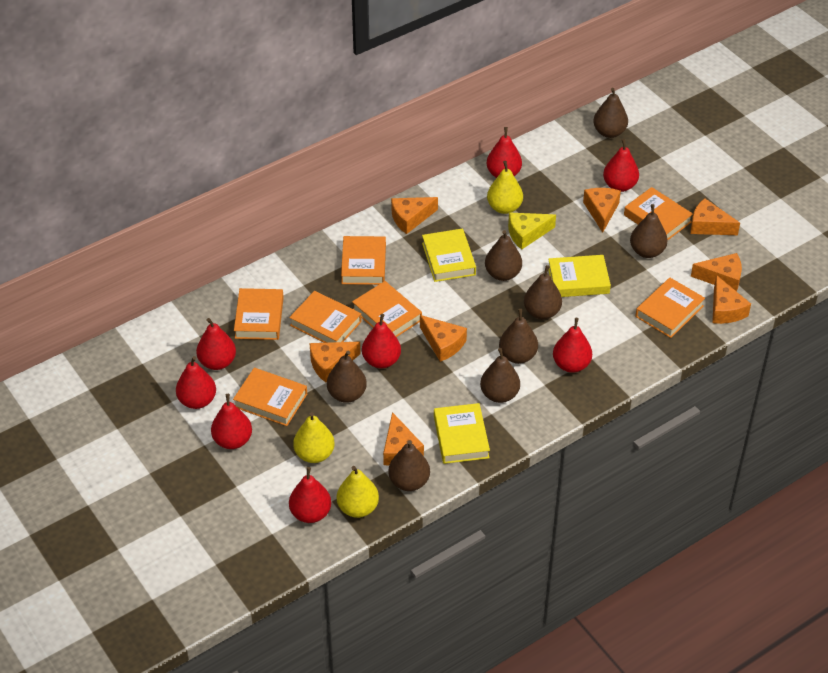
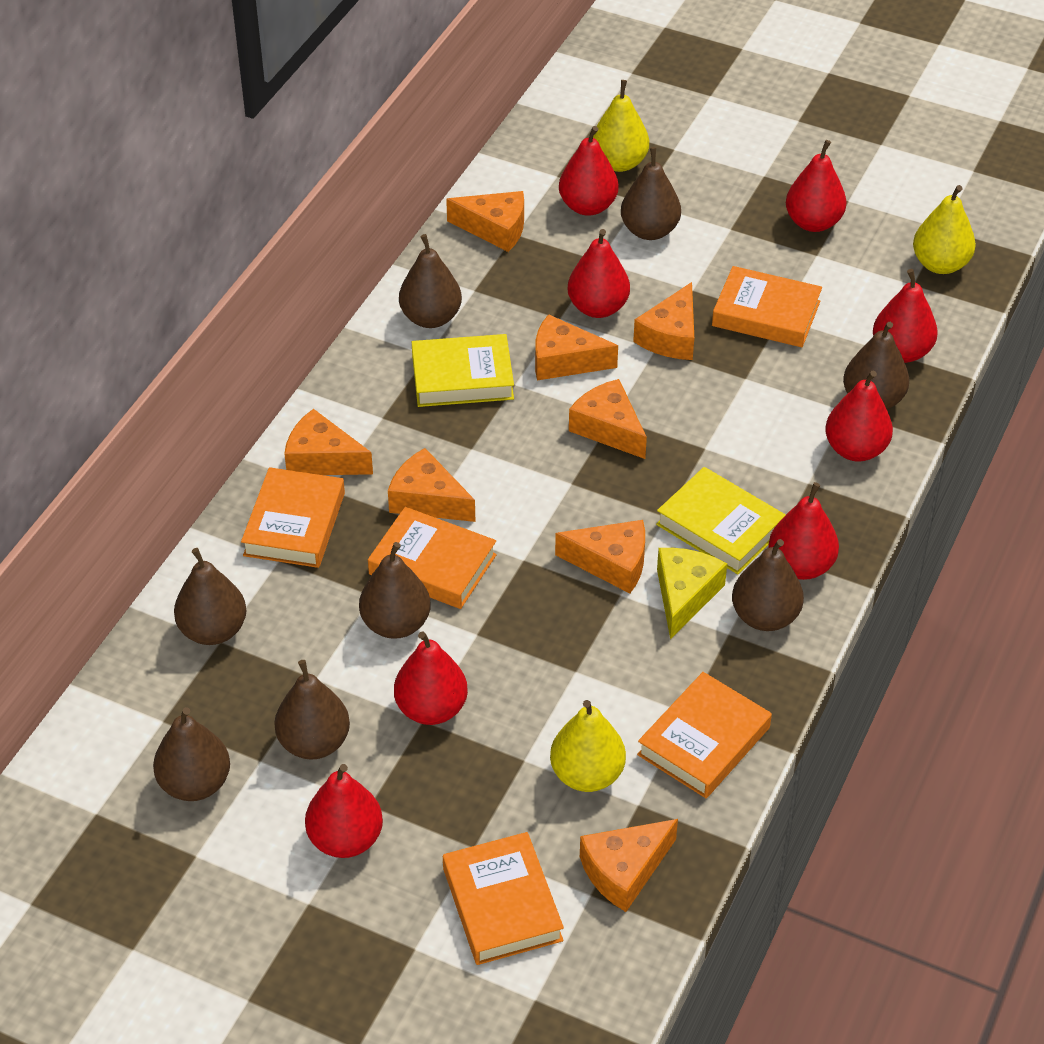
orange book: [233,368,307,426] [234,288,284,340] [289,291,362,343] [341,236,386,285] [352,281,422,337] [624,187,693,241] [635,278,705,338] = 7 -> [241,467,345,568] [368,507,497,609] [443,832,564,965] [637,672,772,798] [712,266,822,347] = 5
yellow book: [422,228,476,282] [434,403,490,464] [548,255,611,297] = 3 -> [412,334,514,407] [656,467,785,574] = 2

